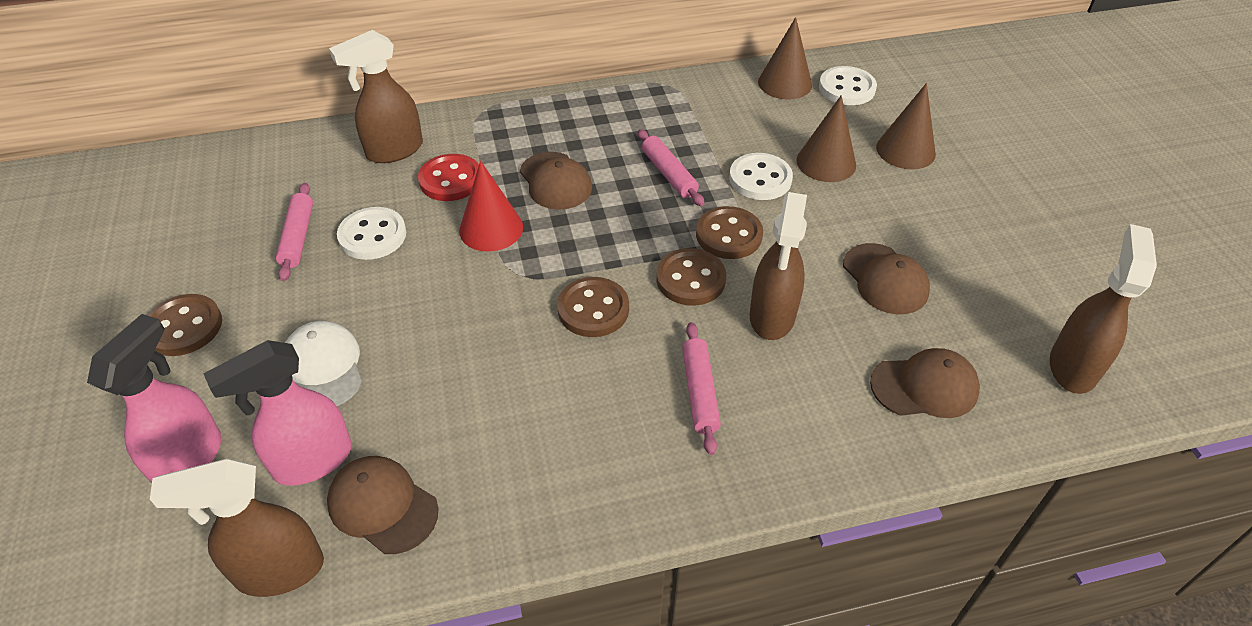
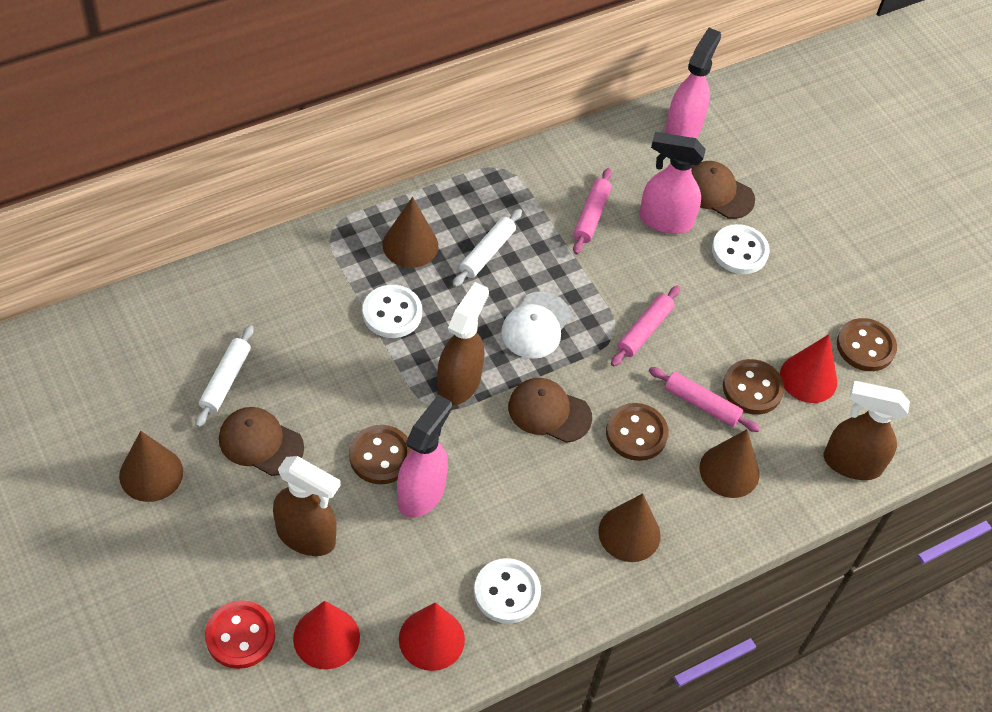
brown cap: [327,456,439,554] [520,152,592,210] [843,243,930,314] [870,348,980,418] = 4 -> [219,407,304,476] [508,378,592,443] [691,161,755,219] = 3
brown cone: [758,17,812,99] [796,95,856,182] [876,83,936,169] = 3 -> [119,431,183,502] [382,197,438,268] [598,493,661,562] [700,429,759,498] = 4
brown spray bottle: [150,458,324,597] [329,30,423,163] [749,192,807,340] [1050,224,1157,394] = 4 -> [273,456,341,556] [437,282,489,405] [824,381,910,480] = 3
pink spray bottle: [87,314,221,483] [204,340,352,486] = 2 -> [397,395,452,518] [639,132,706,234] [665,28,721,138] = 3
red cone: [459,161,523,252] = 1 -> [293,601,360,669] [399,602,465,671] [780,334,837,403] = 3
white rolling pin: none = 0 -> [195,325,254,428] [453,209,522,287] = 2

